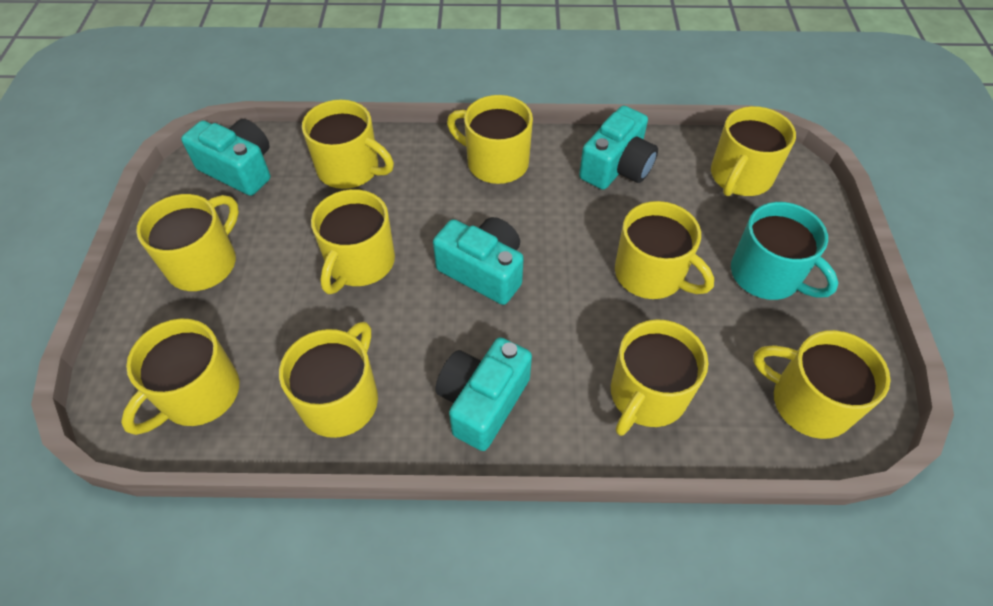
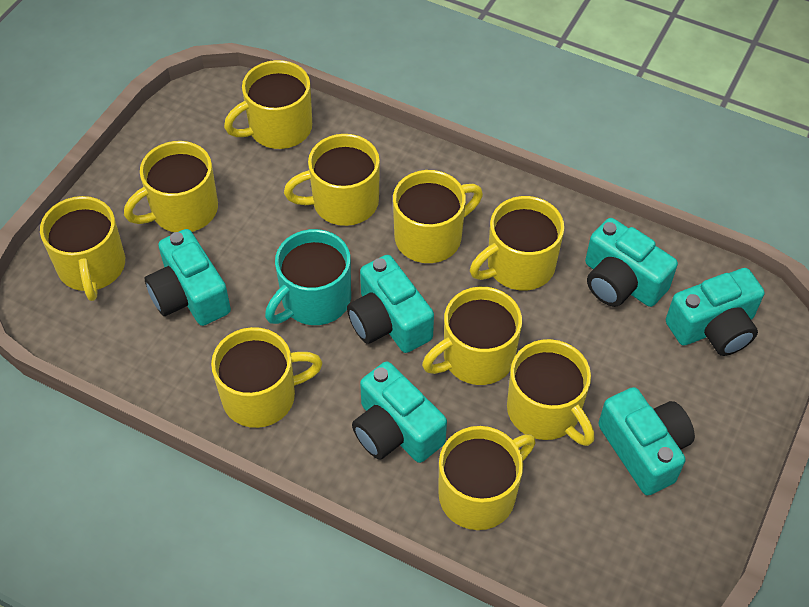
turquoise camera: [181,119,270,196] [433,217,524,305] [435,337,532,451] [579,106,658,190] = 4 -> [145,229,231,326] [347,255,434,353] [352,362,447,463] [585,218,678,307] [598,387,695,496] [666,268,764,356] = 6

